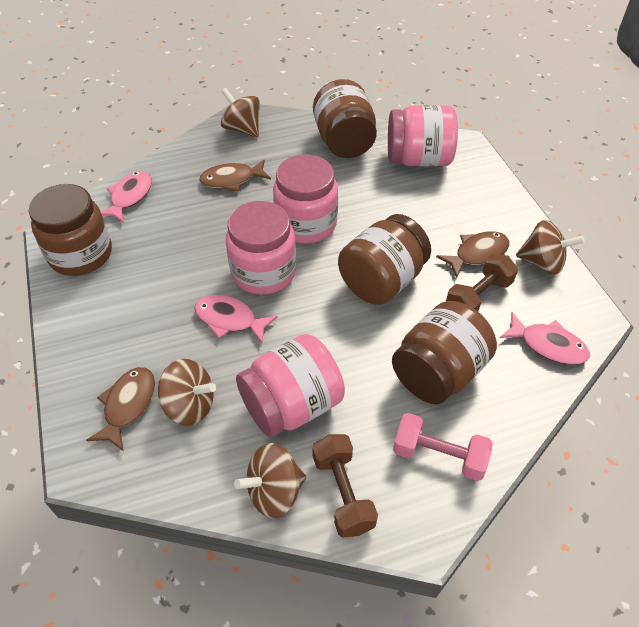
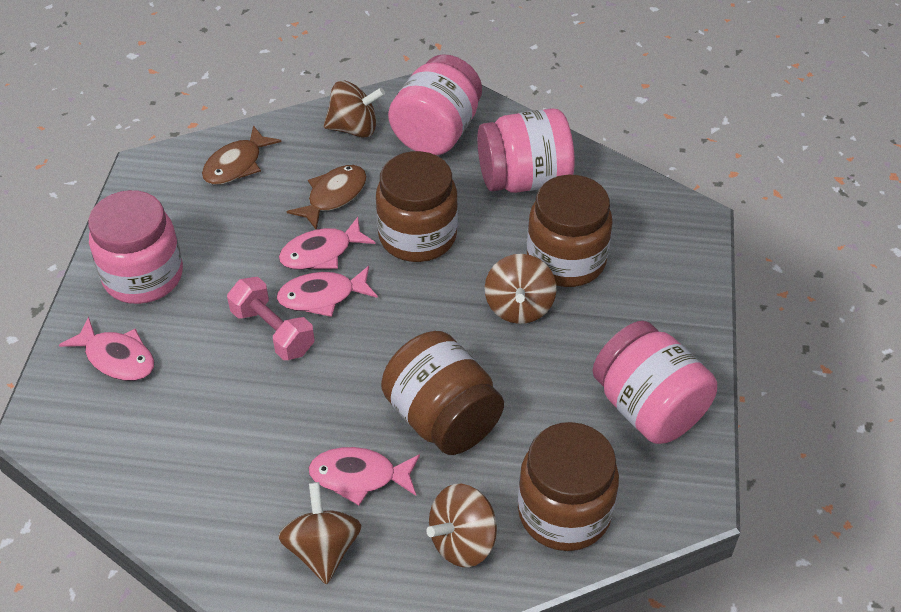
brown dumbbell: [312,434,378,538] [446,254,518,311] = 2 -> none = 0
brown fish: [86,367,155,452] [199,159,271,191] [436,231,510,278] = 3 -> [202,125,282,185] [286,165,367,230] = 2
pink fish: [101,171,152,223] [194,295,278,343] [500,312,590,365] = 3 -> [59,317,154,381] [277,266,378,317] [279,217,376,270] [309,447,420,505] = 4

